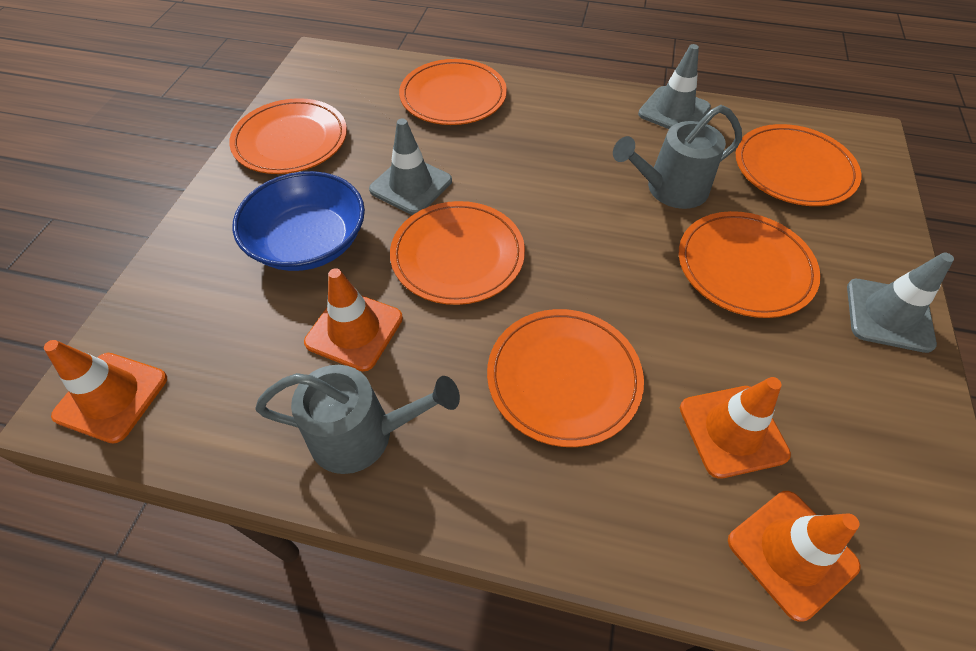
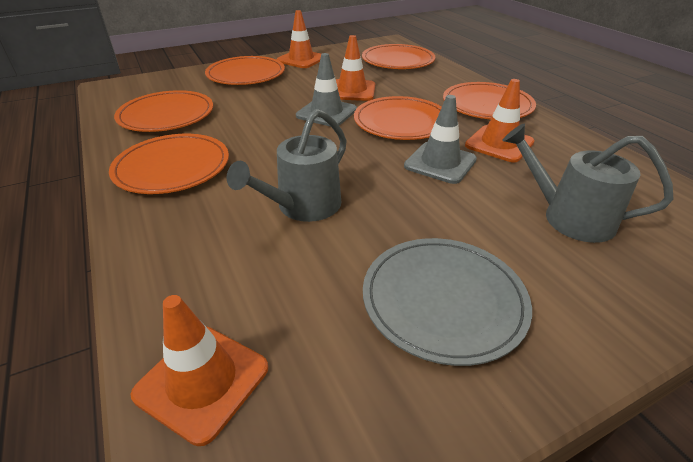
blue bowl: [232,171,365,271] = 1 -> none = 0
grey plate: none = 0 -> [363,238,532,366] = 1
grey traffic cone: [369,118,452,215] [638,44,711,129] [847,253,954,353] = 3 -> [296,53,357,127] [404,95,477,184] = 2

